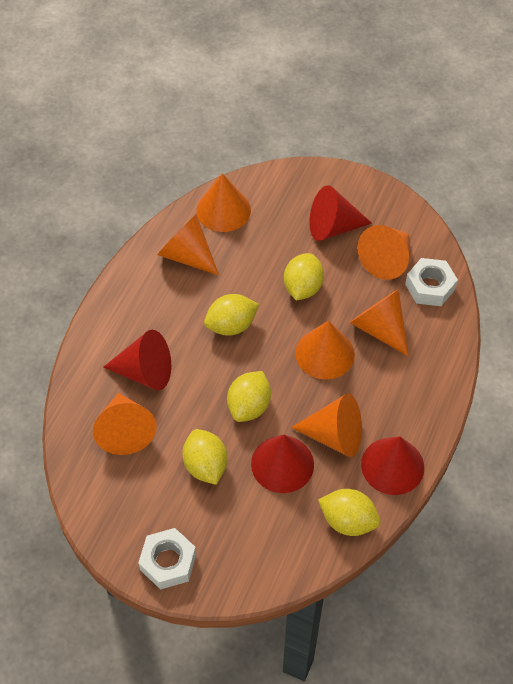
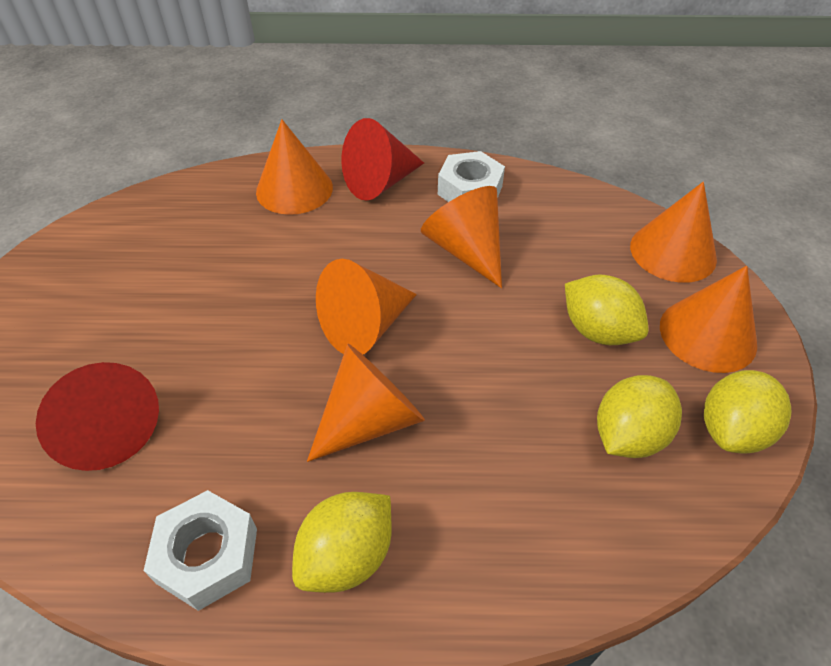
orange cone: [93,393,157,455] [157,214,219,275] [197,173,251,232] [291,394,362,457] [295,321,355,380] [349,289,409,356] [357,225,409,280] = 7 -> [256,119,333,215] [307,344,425,462] [316,259,417,355] [421,186,502,288] [630,182,717,283] [660,266,757,373] = 6
red cone: [103,330,171,391] [251,435,314,493] [309,185,372,241] [361,436,424,495] = 4 -> [36,362,159,471] [341,118,424,201] = 2
yellow lemon: [182,429,227,485] [204,294,259,336] [227,371,271,422] [284,253,324,300] [318,489,380,536] = 5 -> [292,492,392,593] [565,274,649,345] [597,375,682,458] [704,370,791,454] = 4

